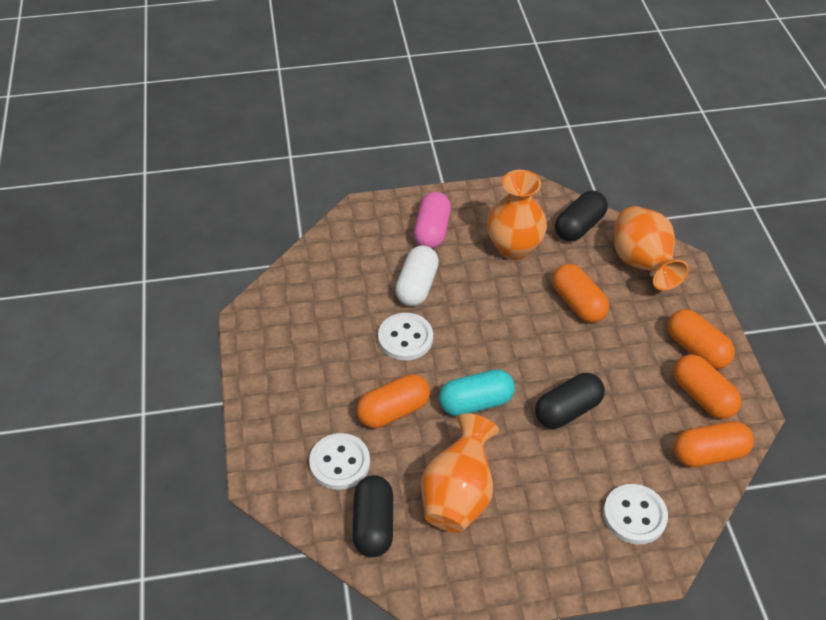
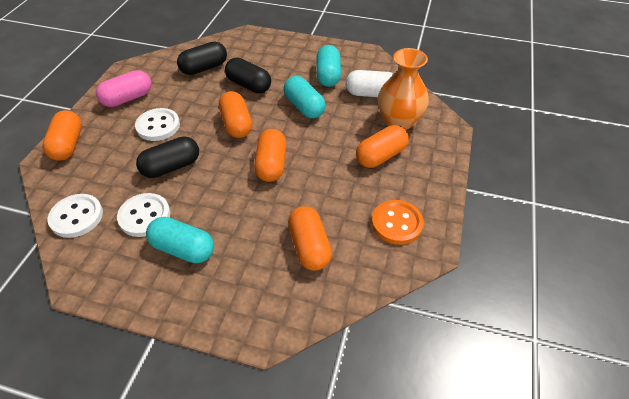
orange button: none = 0 -> [372,200,424,245] = 1
orange vase: [421,413,499,533] [487,170,547,260] [614,206,689,290] = 3 -> [378,48,429,130] = 1
turquoise capsule: [439,369,515,416] = 1 -> [146,217,214,263] [284,76,326,118] [316,45,341,87] = 3

